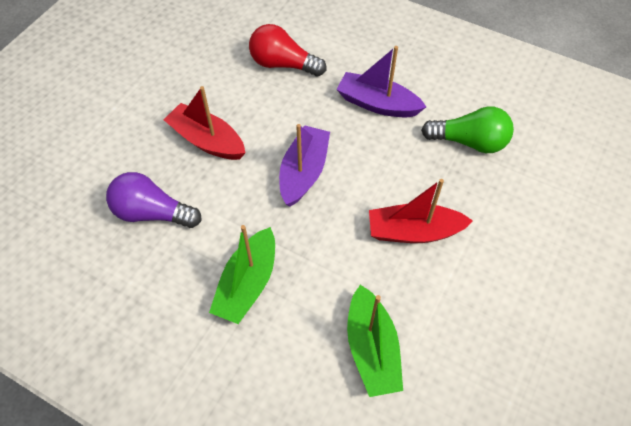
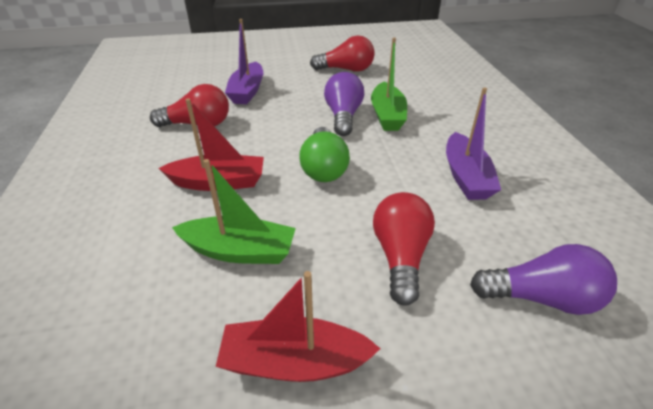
purple light bulb: [106,172,202,228] = 1 -> [324,72,364,136] [470,244,617,315] = 2
red light bulb: [249,24,326,77] = 1 -> [150,84,229,127] [310,35,374,72] [373,192,435,306] = 3

